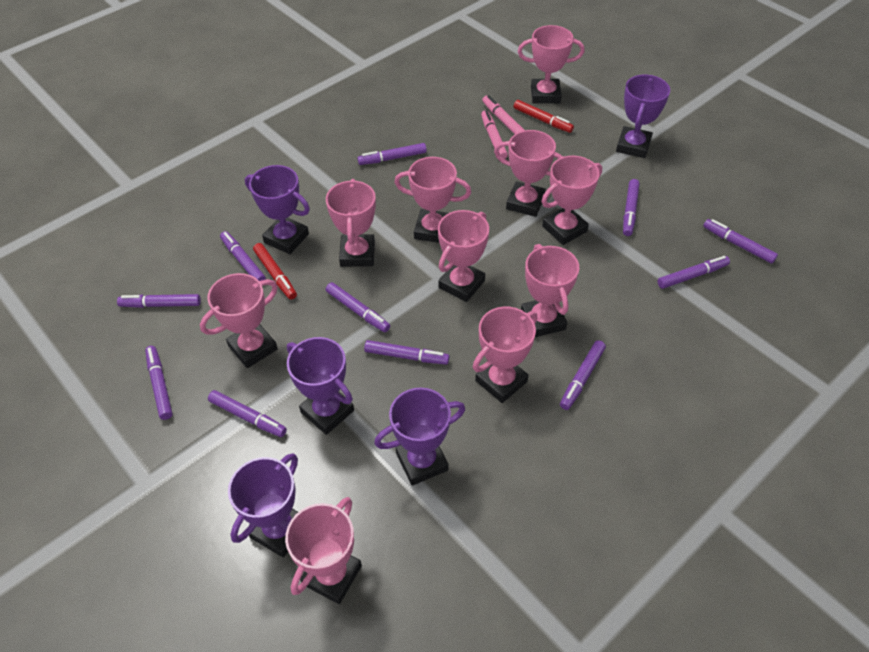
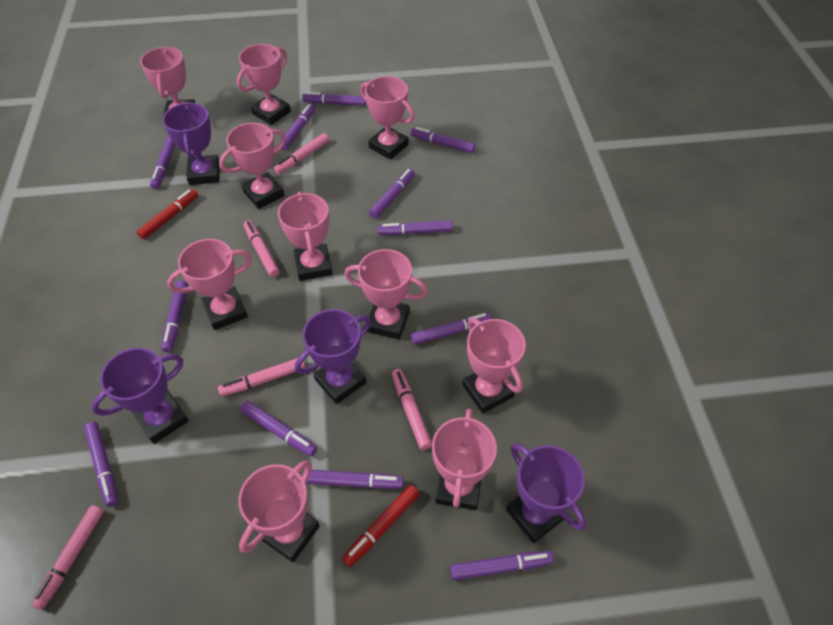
pink marker: [481,110,508,159] [482,95,524,134] = 2 -> [31,505,104,610] [218,358,306,396] [244,220,280,277] [274,133,329,174] [392,369,432,450] = 5
purple marker: [117,294,201,308] [145,346,173,420] [208,390,287,437] [220,231,266,281] [326,282,390,332] [357,143,427,165] [364,340,450,365] [560,340,606,410] [623,179,640,236] [657,256,730,289] [703,219,778,264] = 11 -> [84,422,118,507] [150,136,175,189] [161,280,188,352] [240,401,317,456] [278,104,315,151] [302,92,366,106] [307,470,404,489] [369,169,415,218] [378,220,453,235] [411,127,475,153] [411,313,491,345] [450,551,554,580] = 12
purple trophy: [228,453,298,557] [245,165,310,254] [287,337,354,435] [374,388,465,486] [616,75,670,158] = 5 -> [91,348,189,444] [162,102,220,185] [295,309,371,404] [506,443,586,543] = 4

